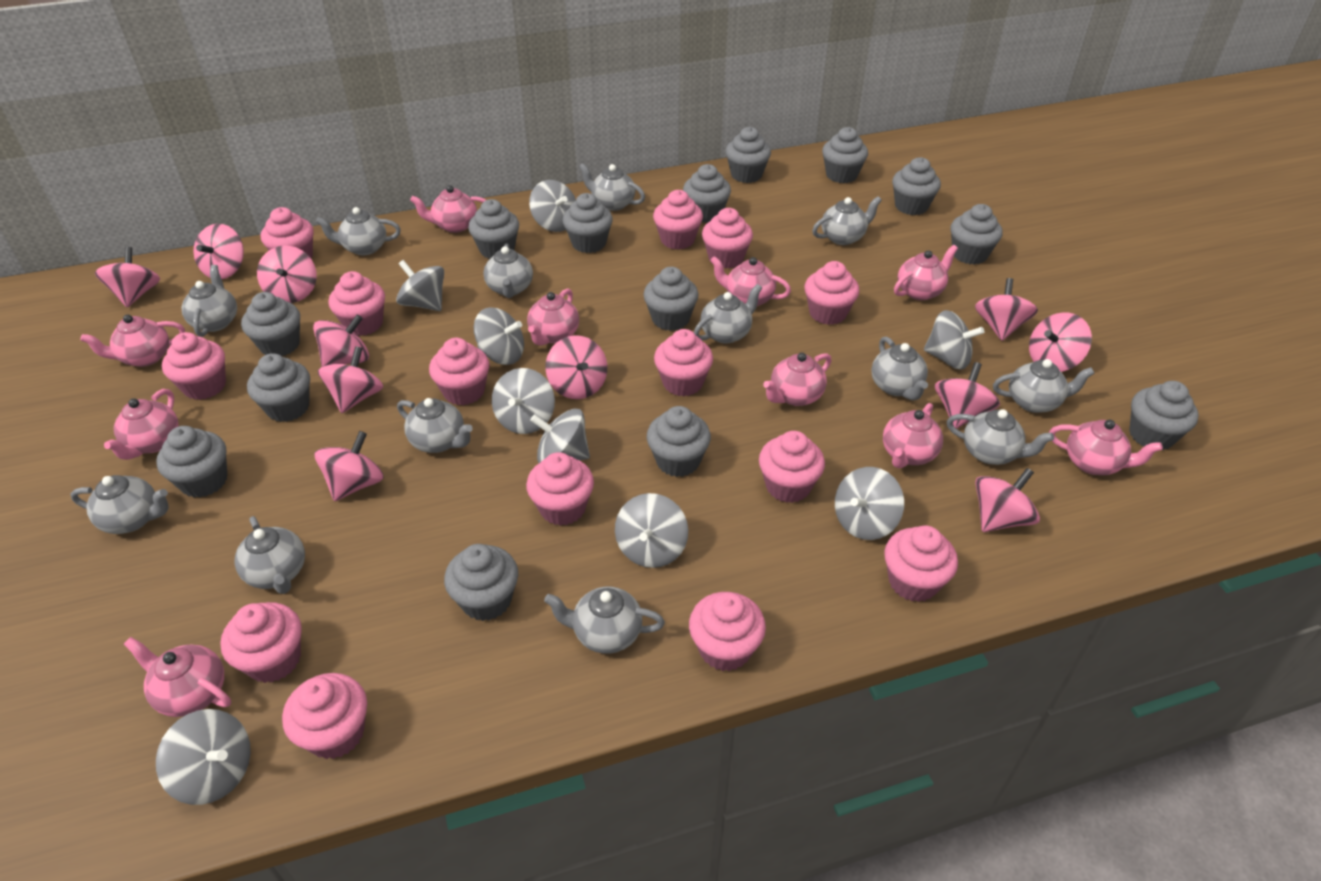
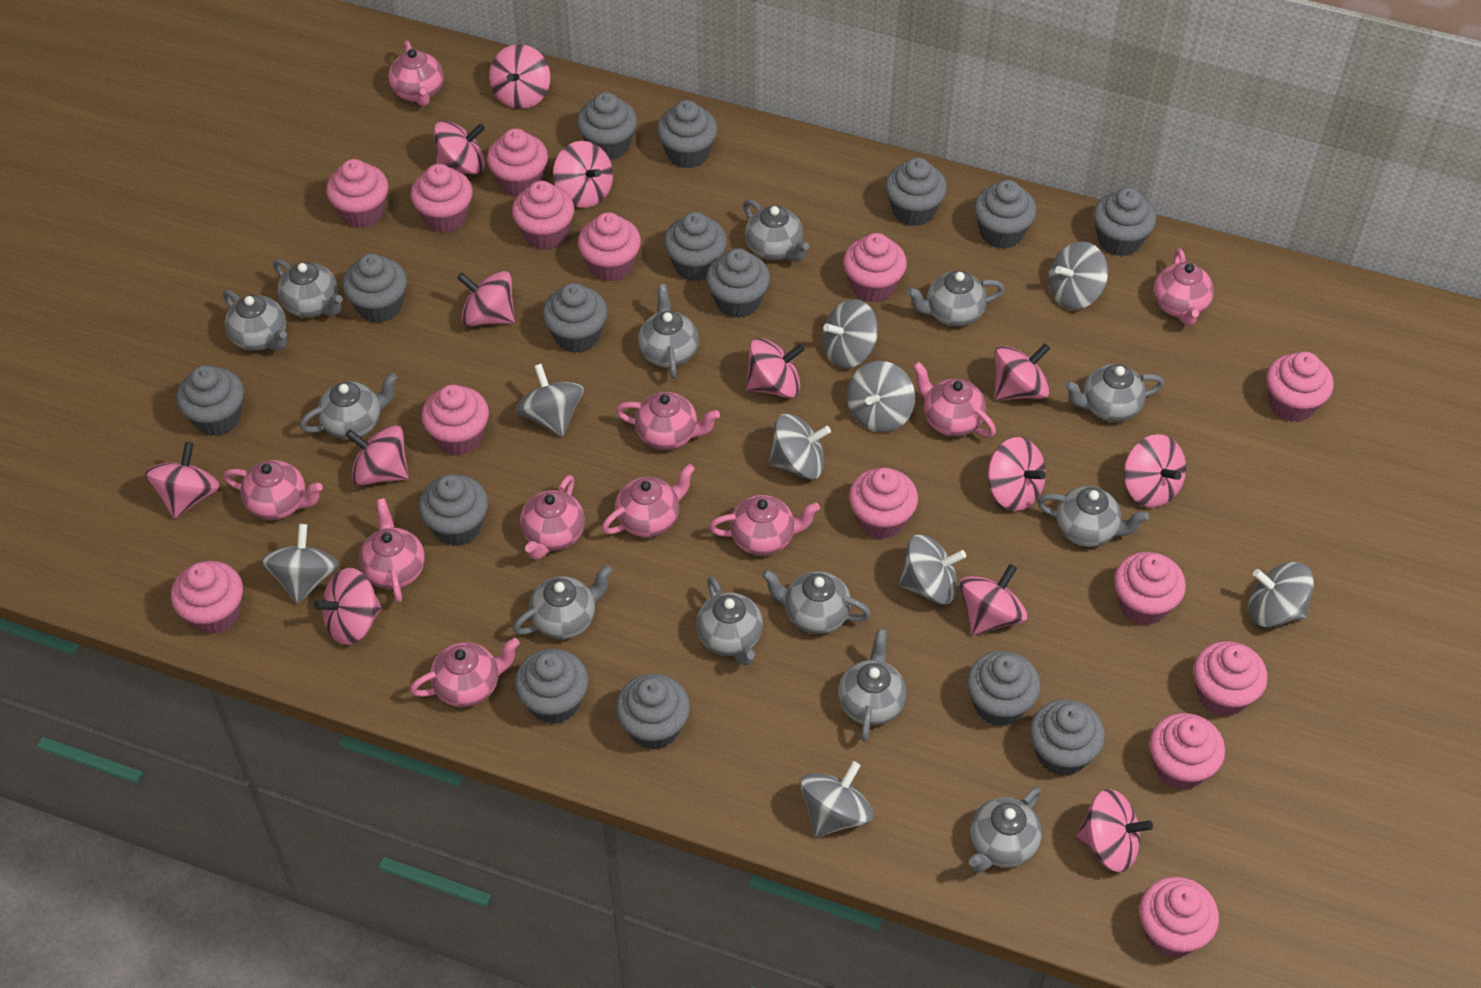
grey cupcake: [156,426,227,498] [241,292,300,356] [247,353,310,422] [444,544,518,621] [468,199,519,259] [563,193,613,253] [643,267,699,331] [647,406,711,477] [683,164,731,223] [725,127,771,183] [822,127,868,183] [892,157,941,215] [950,204,1003,265] [1129,381,1199,450] = 14 -> [176,365,244,436] [342,253,407,323] [418,475,488,546] [515,648,588,724] [542,283,607,353] [577,92,637,160] [616,674,690,750] [657,100,718,168] [664,212,727,281] [706,248,770,318] [885,158,947,226] [967,651,1041,727] [974,180,1037,249] [1030,699,1105,776] [1093,187,1156,257] = 15
pink spinning top: [95,247,160,307] [194,224,244,279] [257,246,317,303] [313,314,369,367] [314,431,384,501] [318,346,383,413] [545,335,607,399] [935,362,1000,429] [975,278,1038,341] [975,468,1040,532] [1029,312,1092,372] = 11 -> [144,442,220,519] [314,568,382,645] [345,425,409,486] [434,121,485,175] [457,271,515,326] [489,44,550,109] [553,141,613,208] [746,338,805,398] [959,564,1027,635] [988,437,1046,511] [995,343,1050,400] [1076,789,1153,872] [1124,434,1186,508] = 13

